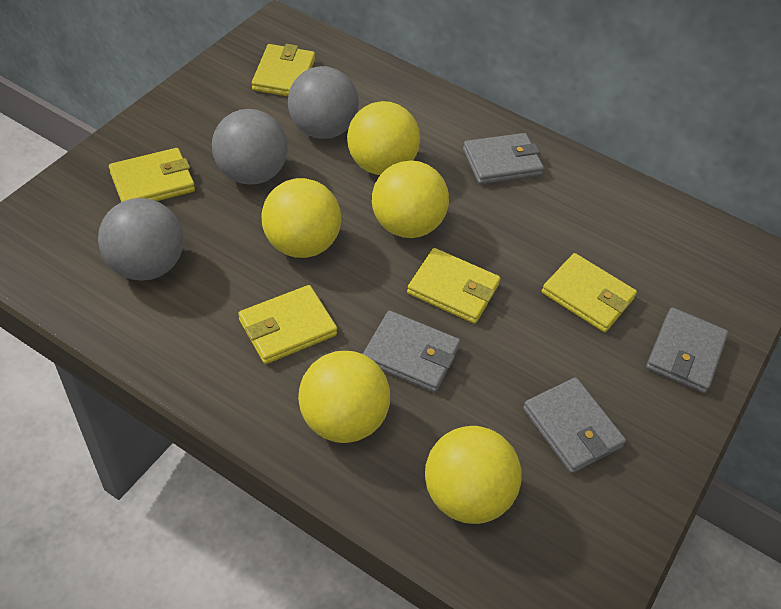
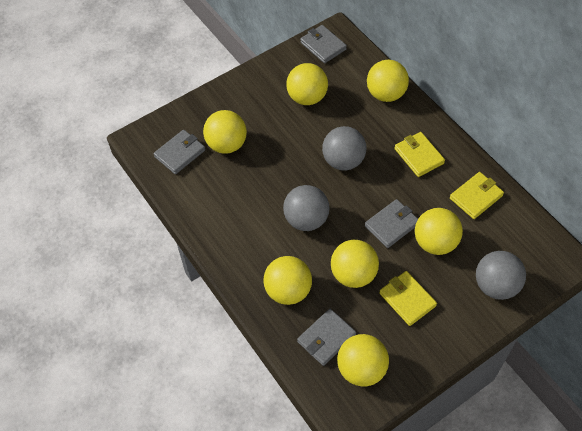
yellow ball: [261,178,341,258] [298,351,390,443] [347,101,420,175] [372,161,449,238] [425,426,521,524] = 5 -> [203,110,247,154] [263,256,312,305] [286,63,328,105] [331,240,379,288] [337,334,389,387] [367,59,409,102] [415,208,463,255] = 7
yellow wallet: [109,148,195,202] [238,285,337,364] [252,44,315,96] [407,248,501,324] [542,253,637,332] = 5 -> [379,271,437,326] [394,132,445,177] [450,172,504,219] = 3

